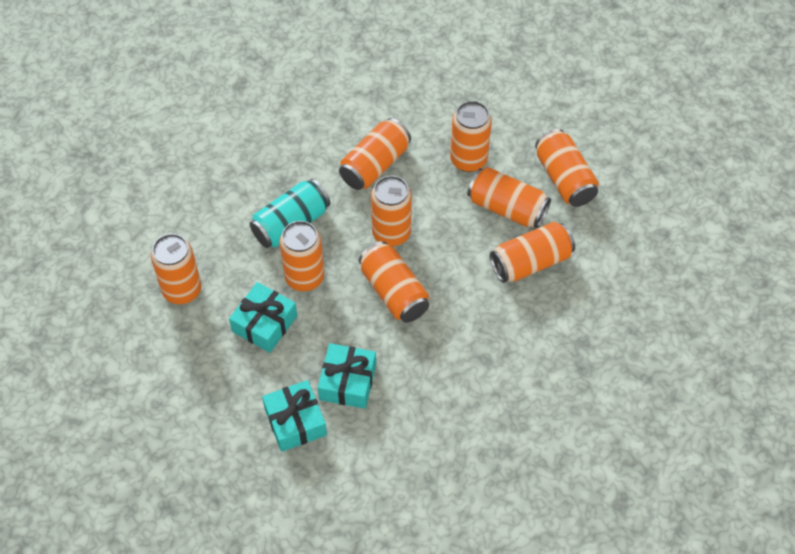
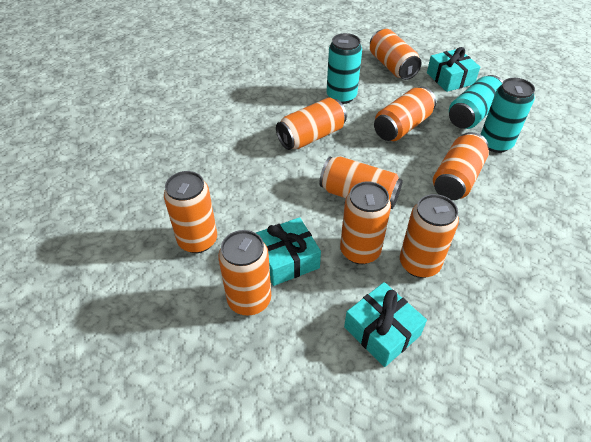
turquoise can: [249,179,331,248] = 1 -> [327,33,362,104] [449,75,503,129] [480,78,535,153] = 3

